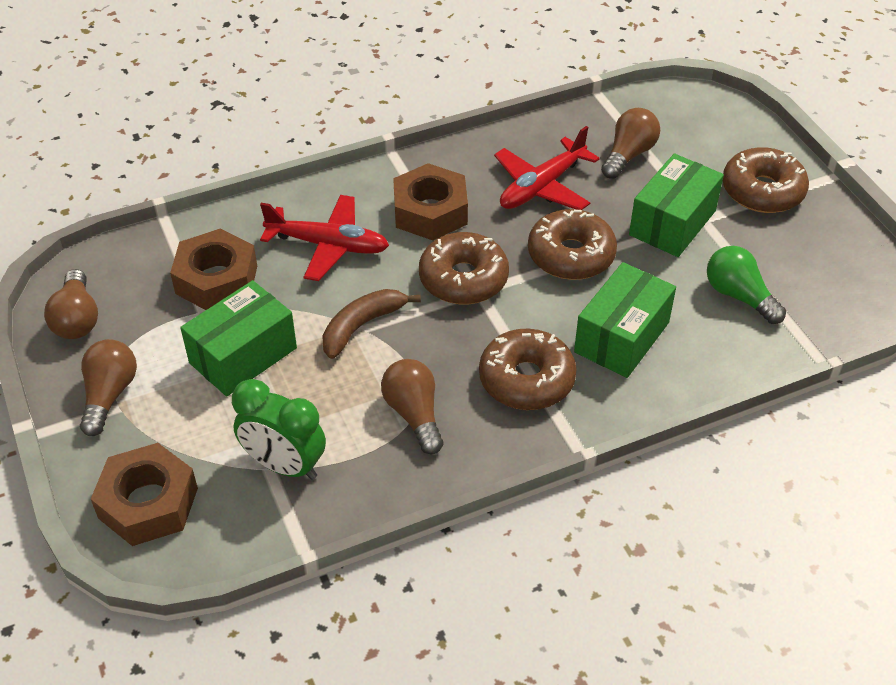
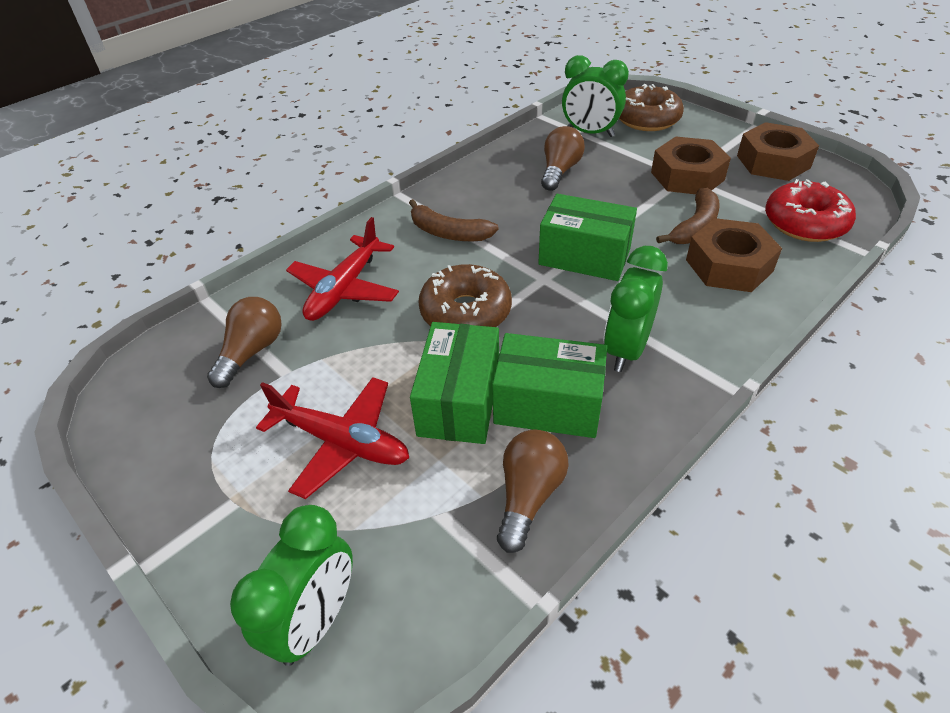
brown banana: [323,289,421,359] = 1 -> [409,199,499,241] [656,188,720,244] = 2
brown donut: [419,232,509,304] [479,329,577,410] [528,209,617,280] [723,147,809,213] = 4 -> [418,264,512,327] [619,84,684,131] = 2
brown light bulb: [44,269,98,339] [80,339,137,436] [381,359,443,454] [601,108,660,179] = 4 -> [207,297,282,388] [497,429,569,553] [541,126,585,191] = 3
green clock: [232,379,326,480] = 1 -> [230,505,353,666] [562,55,629,137] [604,246,668,372] = 3
green light bulb: [707,246,786,324] = 1 -> none = 0
red donut: none = 0 -> [765,179,856,242] = 1

